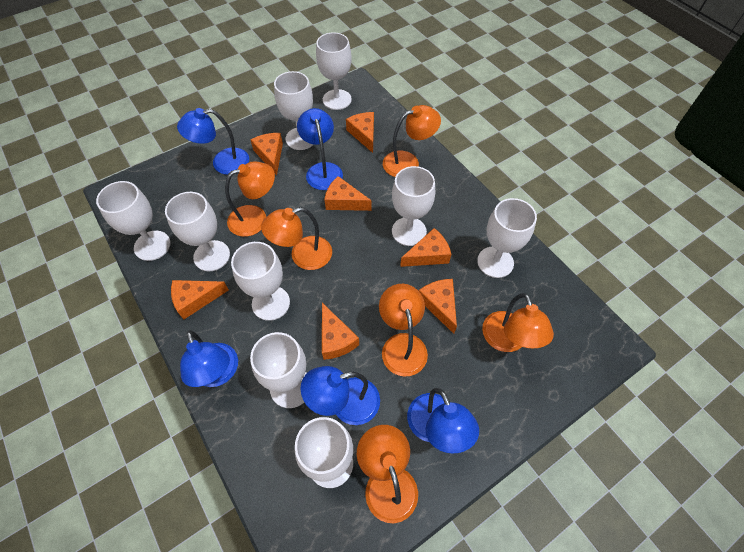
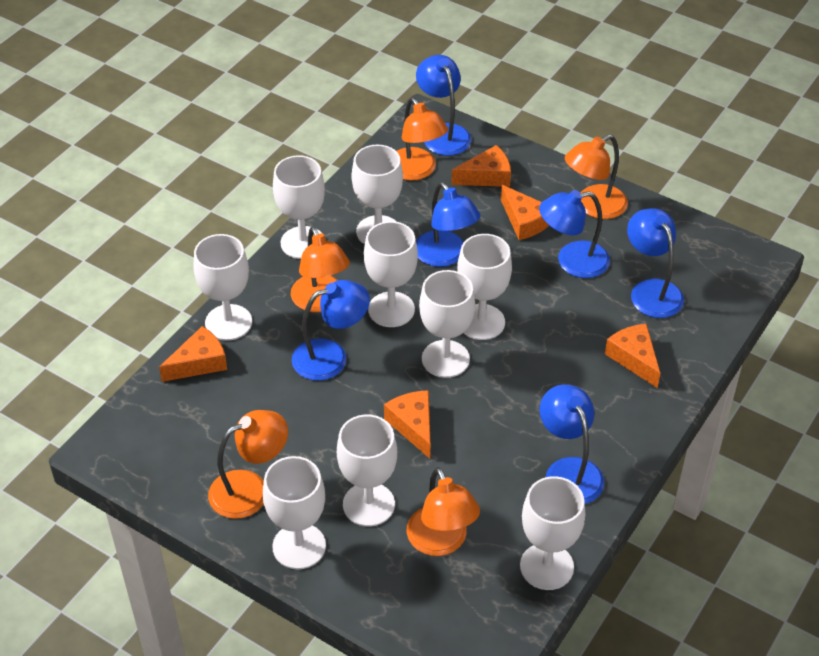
blue lamp: [177,108,249,175] [180,330,238,387] [297,108,343,190] [301,366,380,425] [407,388,479,454] = 5 -> [292,280,370,381] [416,55,471,156] [416,182,480,267] [539,190,610,278] [540,384,604,504] [627,208,684,318] = 6
orange cheese: [171,280,229,319] [250,133,283,175] [322,303,359,360] [324,176,372,211] [346,112,374,153] [400,228,451,267] [419,279,457,334] = 7 -> [159,326,227,382] [384,390,431,459] [451,145,511,187] [501,185,549,240] [605,324,660,388] = 5
orange lamp: [225,161,275,237] [261,207,332,270] [357,425,418,523] [379,284,428,377] [383,105,441,177] [482,293,554,352] = 6 -> [208,410,288,519] [291,226,350,312] [396,97,448,181] [406,467,480,556] [565,135,628,219] = 5

